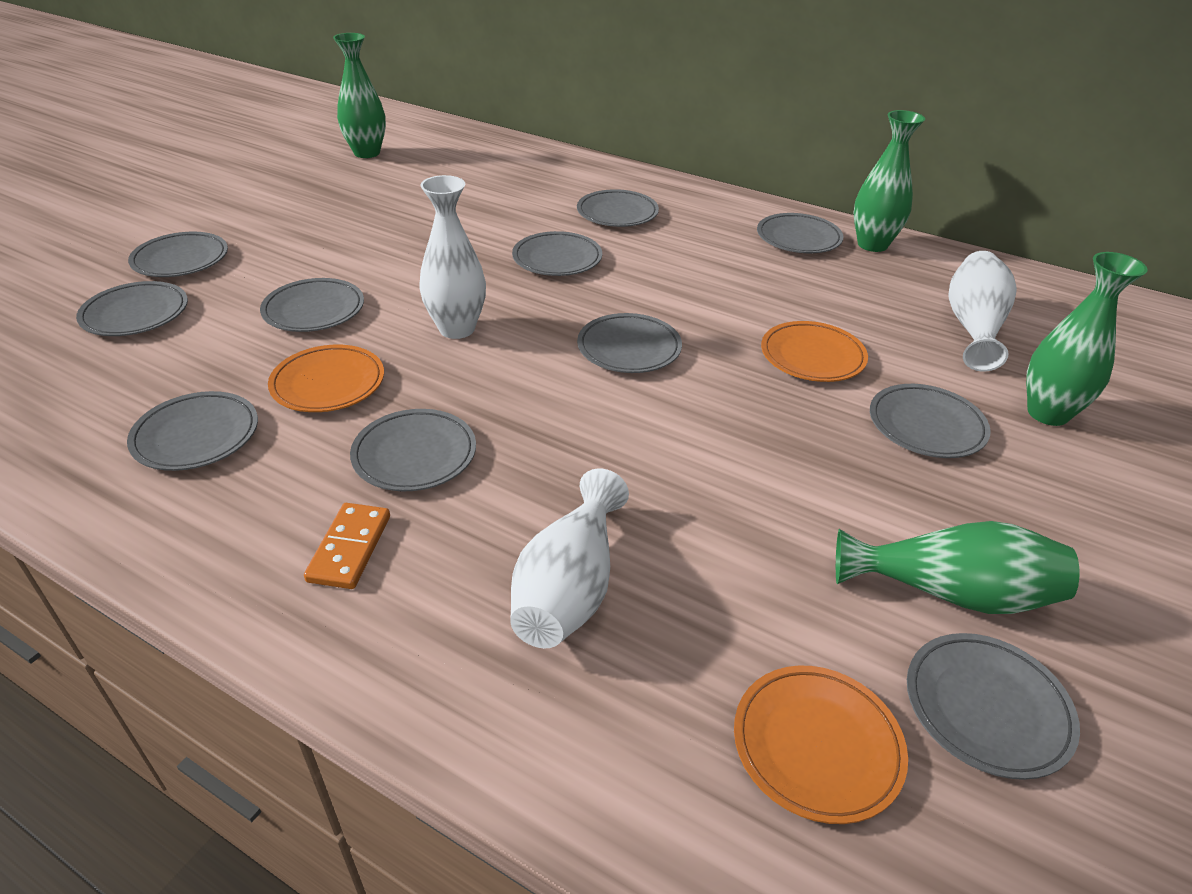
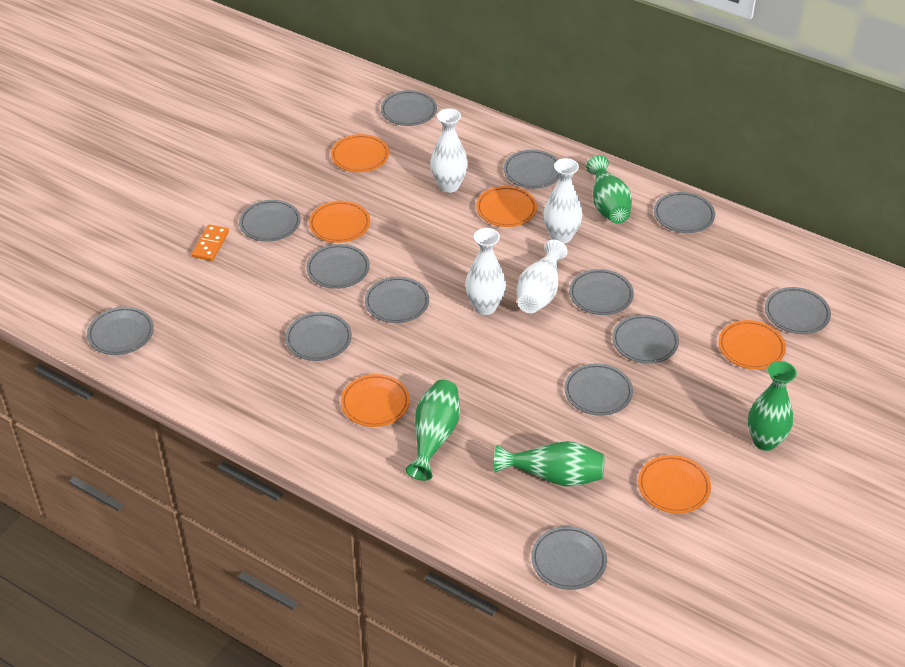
grey plate: [76,281,188,336] [127,391,258,471] [128,232,228,277] [260,278,364,332] [350,409,476,491] [512,231,602,276] [577,189,659,227] [577,313,682,373] [757,213,844,253] [870,384,991,458] [907,633,1080,780] = 11 -> [87,307,154,355] [239,200,301,242] [285,312,352,361] [306,244,370,289] [365,277,429,323] [381,90,437,126] [504,150,560,189] [531,526,607,590] [565,363,633,416] [569,269,634,315] [612,315,679,364] [654,192,715,233] [765,287,831,334] = 13
orange plate: [268,345,384,412] [734,666,908,824] [761,321,868,382] = 3 -> [309,201,370,243] [331,134,389,172] [341,374,410,427] [476,186,537,227] [638,455,711,514] [719,320,786,370] = 6
white vase: [419,175,486,339] [510,468,629,648] [948,251,1017,371] = 3 -> [430,108,468,193] [465,228,506,315] [517,240,568,313] [543,158,583,244] = 4

